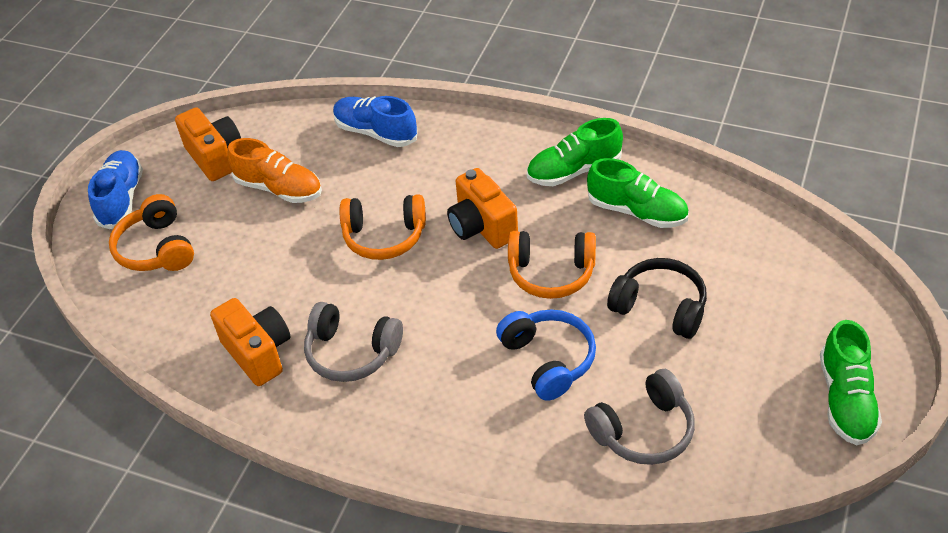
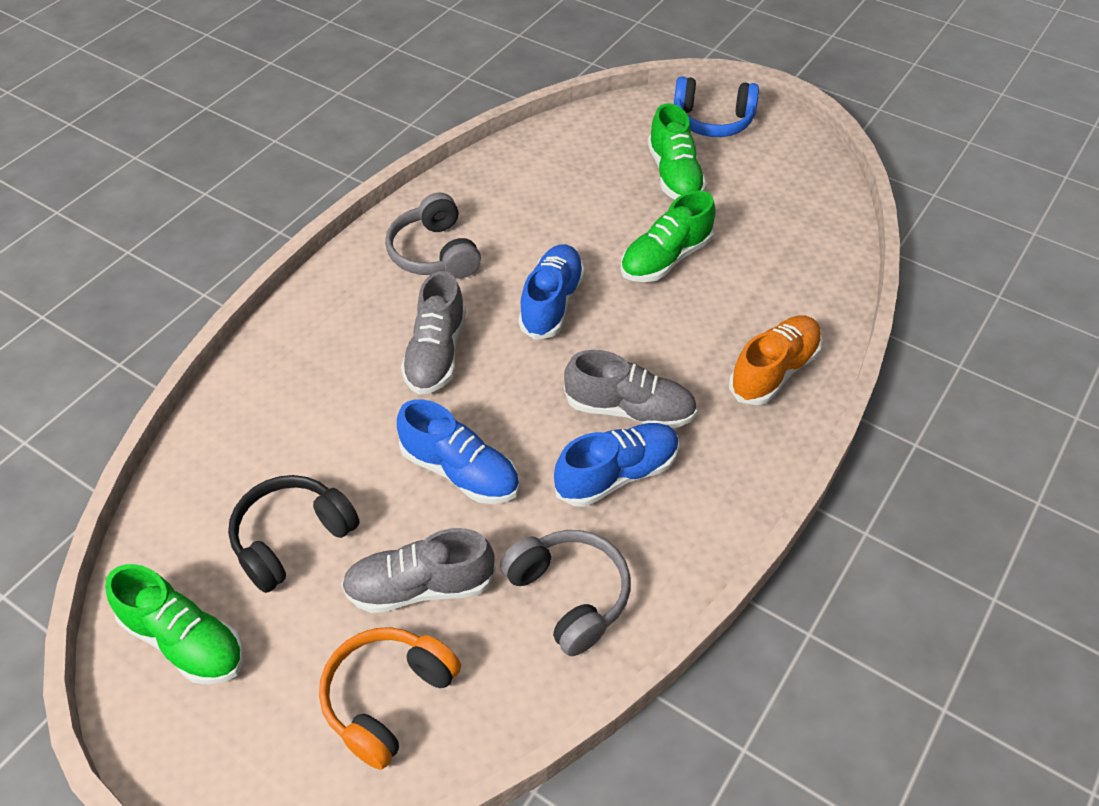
blue shoe: [88,150,143,230] [333,96,418,147] = 2 -> [397,399,519,504] [518,244,585,340] [554,423,679,507] = 3
grey shoe: none = 0 -> [341,528,496,613] [401,271,466,395] [564,350,697,429] = 3
orange camera: [175,107,241,181] [210,298,291,386] [447,168,518,249] = 3 -> none = 0
orange headphones: [109,194,194,271] [340,194,426,260] [508,231,596,299] = 3 -> [319,627,461,770] = 1

